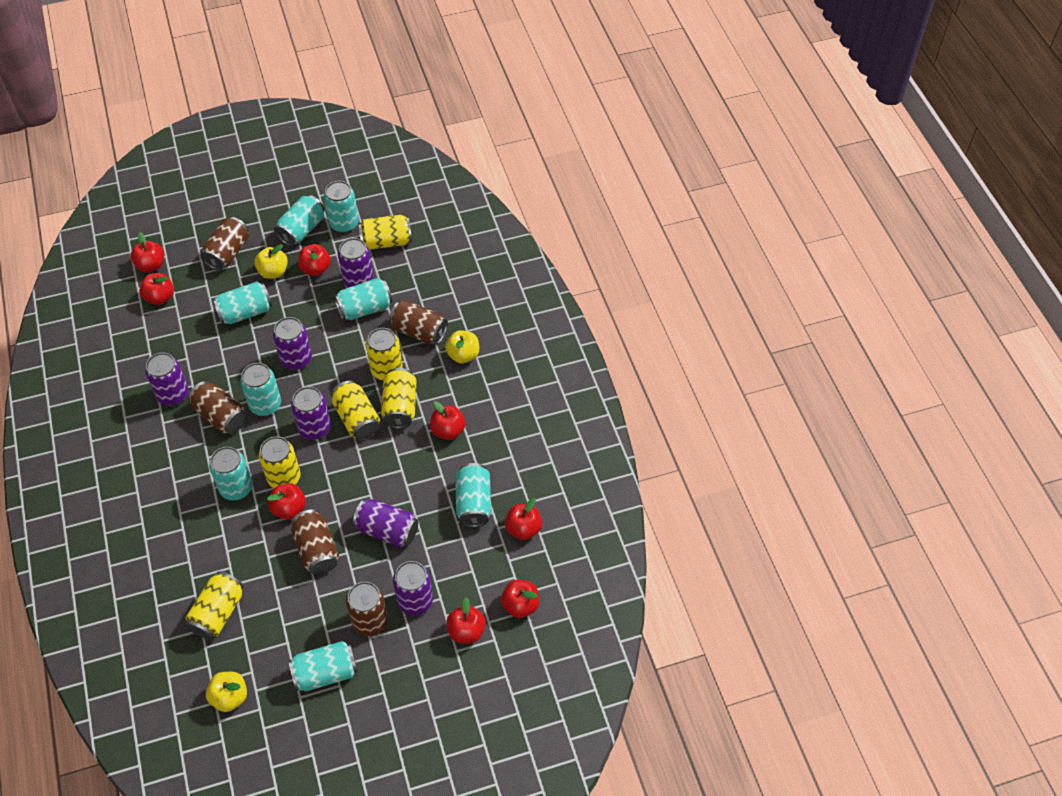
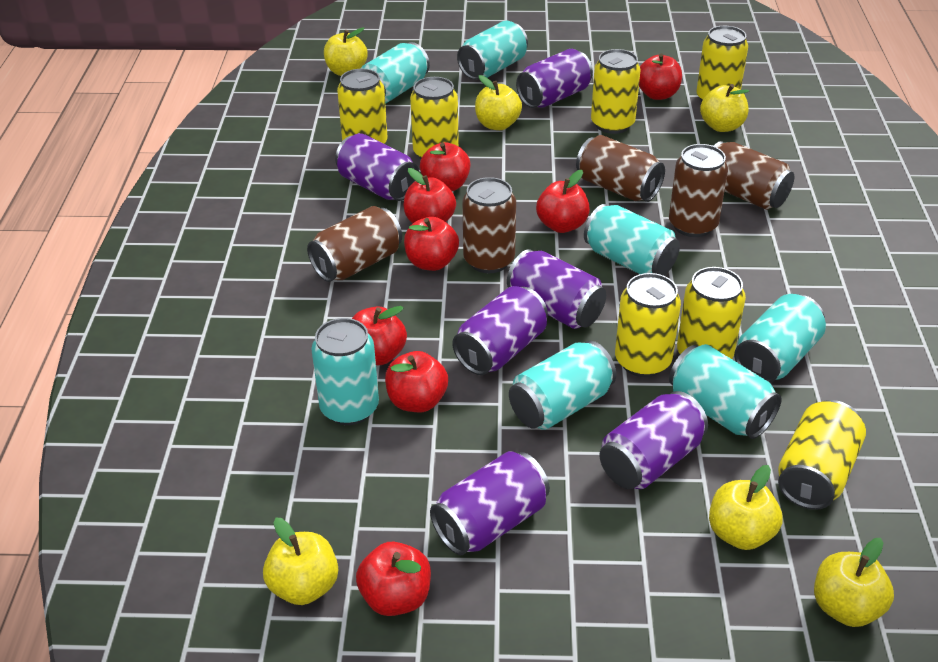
turquoise can: [209,447,253,500] [213,281,272,325] [240,363,281,416] [274,195,325,246] [288,641,358,691] [324,181,359,233] [334,278,392,320] [455,463,491,527] = 8 -> [311,318,379,425] [360,42,430,104] [457,20,528,80] [509,341,616,430] [584,204,680,276] [669,344,782,439] [734,294,826,383] = 7
yellow apple: [206,672,247,712] [254,244,288,279] [445,330,479,363] = 3 -> [263,518,338,605] [324,27,368,76] [475,75,522,130] [700,84,749,132] [709,465,783,550] [814,538,894,627] = 6
yellow can: [186,572,244,640] [259,436,300,488] [331,381,380,440] [358,215,412,250] [366,328,403,380] [381,368,416,429] = 6 -> [337,69,388,144] [410,77,459,159] [591,49,640,134] [615,273,681,377] [677,267,746,359] [696,26,748,102] [778,400,866,510] = 7

